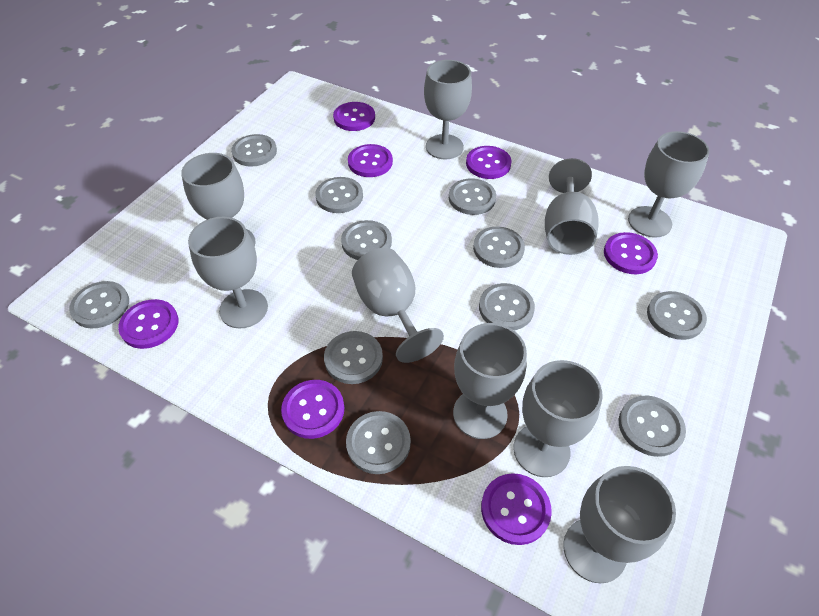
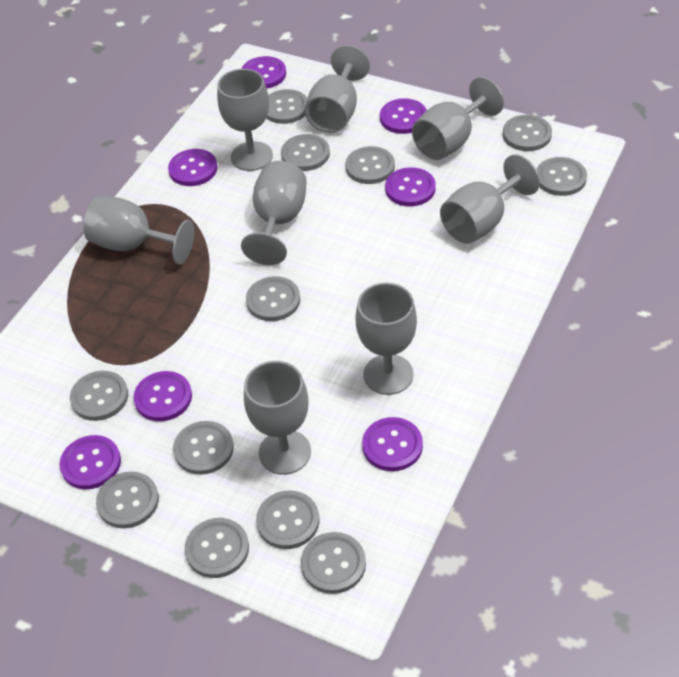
grey button: [69,281,129,328] [231,134,277,167] [315,177,363,213] [324,331,383,384] [341,220,392,260] [346,411,411,474] [449,178,496,215] [473,227,525,268] [479,283,535,330] [619,396,686,457] [647,291,707,340] = 11 -> [70,371,128,421] [96,472,159,528] [173,421,234,475] [184,518,249,578] [246,276,301,321] [256,490,319,549] [266,89,307,124] [281,134,330,171] [301,532,366,594] [345,146,395,184] [503,115,552,151] [537,157,587,196] = 12
grey goblet: [181,153,256,246] [188,217,268,328] [352,248,444,363] [424,60,472,159] [453,323,527,439] [513,360,603,477] [545,158,599,255] [563,466,676,583] [628,131,710,238] = 9 -> [84,195,195,265] [217,69,273,171] [241,161,307,265] [244,361,311,475] [305,45,370,133] [355,283,417,395] [412,77,504,160] [440,154,540,244] = 8

